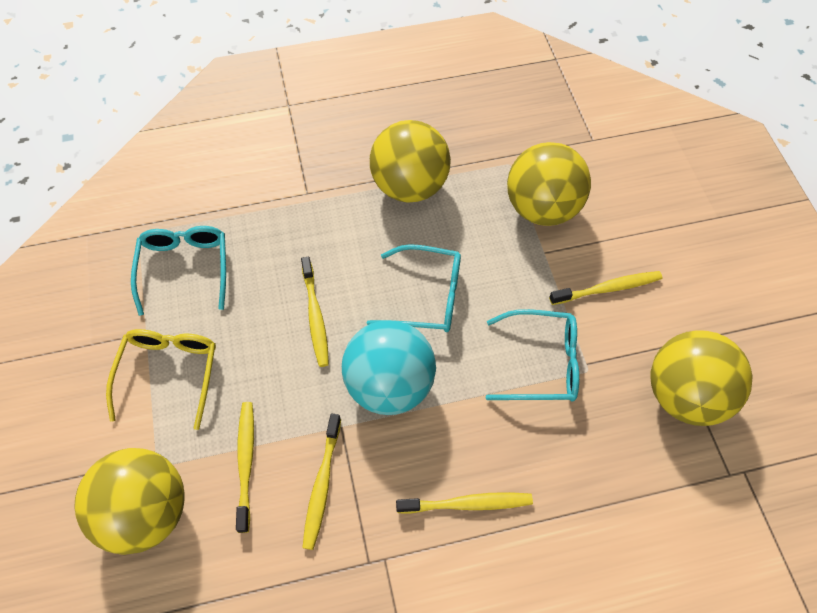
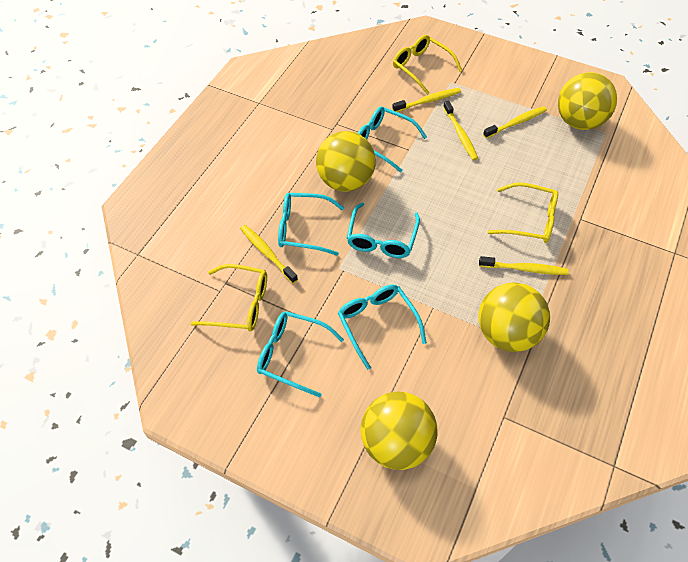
turquoise ball: [342,320,436,415] = 1 -> none = 0
turquoise glasses: [131,226,226,316] [367,244,461,332] [486,309,579,402] = 3 -> [257,311,344,397] [278,193,345,256] [338,285,427,370] [347,202,420,258] [358,106,427,172] = 5
yellow glasses: [106,329,216,430] = 1 -> [191,264,267,331] [393,35,462,95] [488,182,558,243] = 3

